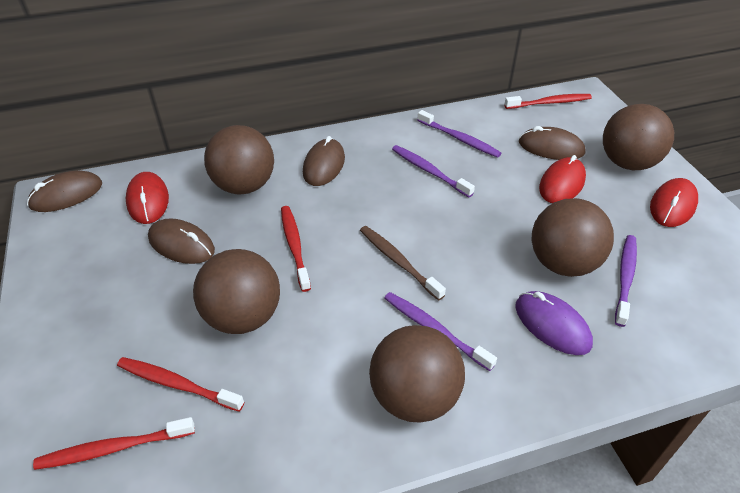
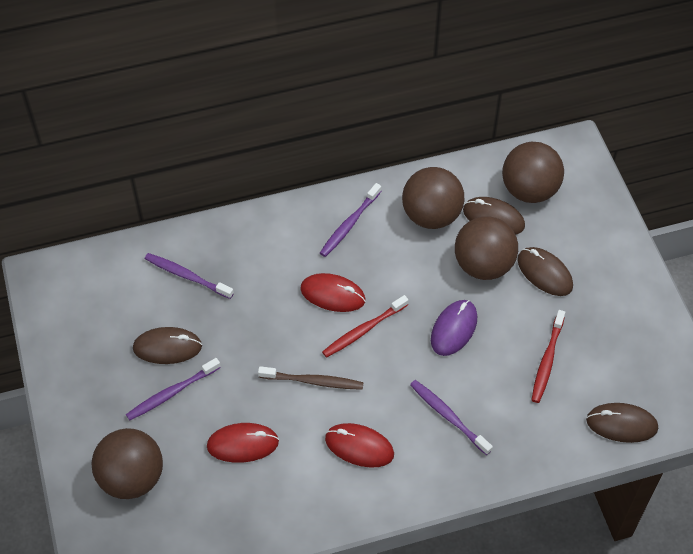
brown ball: [193,249,280,334] [204,125,274,194] [369,325,465,423] [532,198,614,277] [603,104,674,170] = 5 -> [92,428,163,499] [402,167,464,229] [455,216,518,280] [502,142,564,203] = 4
red toothbrush: [33,417,195,470] [117,357,244,412] [281,206,311,292] [504,94,592,109] = 4 -> [322,295,409,358] [532,310,565,403] = 2

